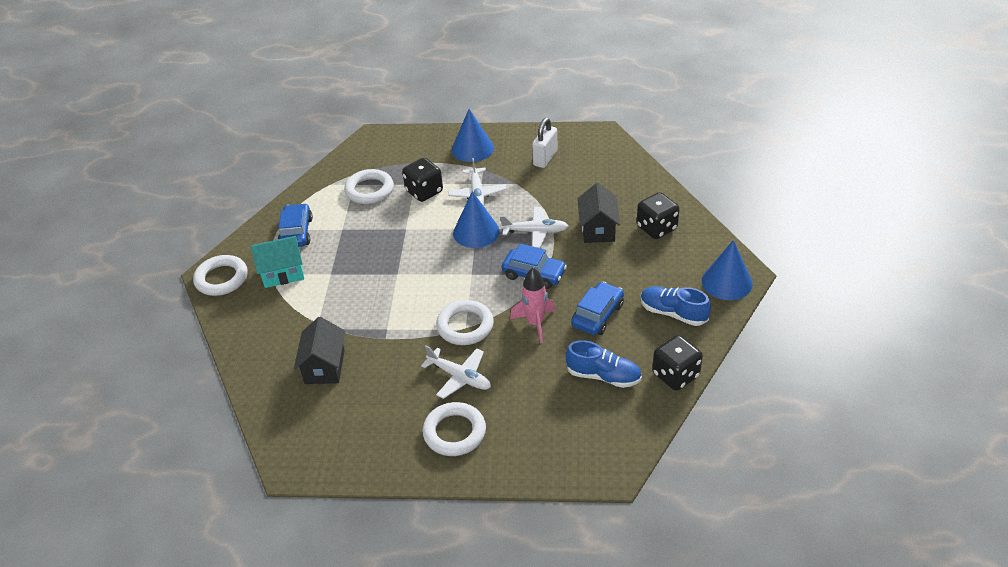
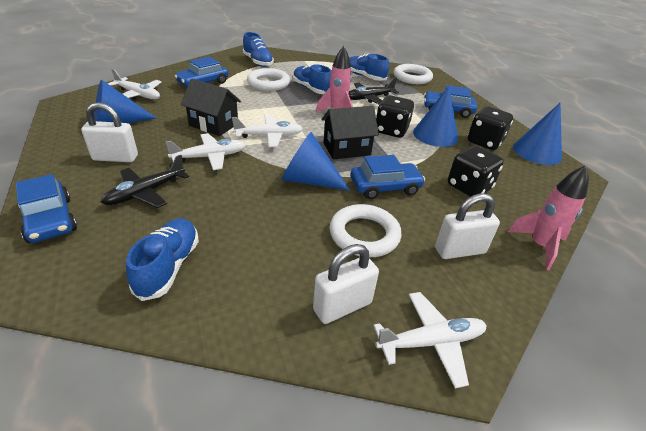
black plane: none = 0 -> [101,155,189,208] [349,78,399,104] = 2
blue car: [278,203,313,247] [502,243,567,289] [571,281,624,335] = 3 -> [16,174,77,243] [175,57,228,87] [351,155,425,199] [424,85,477,118] = 4
blue cone: [452,109,494,162] [453,191,500,248] [702,240,753,300] = 3 -> [94,80,156,124] [281,132,350,191] [413,86,458,147] [513,103,562,165] = 4
blue shoe: [566,340,642,388] [640,286,711,326] = 2 -> [126,218,199,301] [243,32,274,67] [293,64,332,94] [349,53,389,81] = 4
pink rocket: [510,268,555,343] = 1 -> [316,46,353,113] [508,165,589,270] = 2
turquoise house: [251,236,304,288] = 1 -> none = 0
white padlock: [532,118,558,168] = 1 -> [81,102,138,162] [313,244,379,324] [435,193,500,259] = 3
white plane: [421,346,491,399] [448,158,506,206] [500,207,568,248] = 3 -> [107,69,161,100] [165,133,246,170] [232,115,303,147] [373,292,487,388] = 4
white ring: [193,255,248,296] [344,169,394,204] [423,402,486,456] [436,300,494,345] = 4 -> [247,68,290,91] [330,204,401,257] [394,64,433,84] = 3

